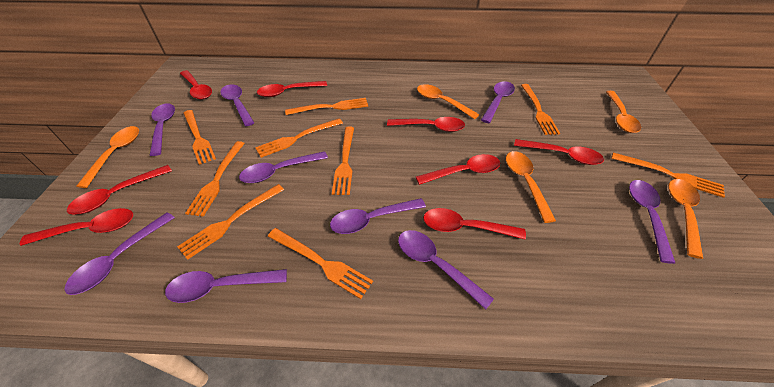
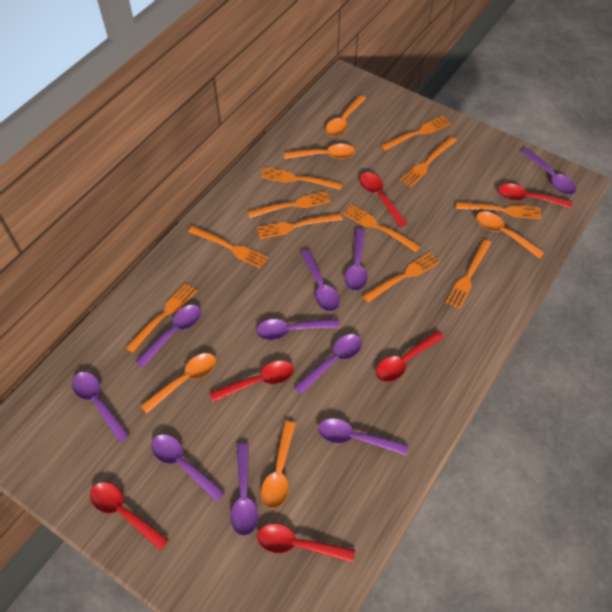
orange fork: [177,184,284,260] [183,110,216,165] [185,141,245,217] [255,118,343,158] [268,228,373,299] [285,98,368,115] [332,127,354,195] [521,84,560,135] [611,152,725,198] = 9 -> [125,283,198,353] [188,226,268,269] [247,191,331,218] [257,213,342,239] [261,167,343,190] [343,204,421,252] [363,252,440,302] [381,116,451,151] [400,136,457,187] [446,239,491,309] [456,202,541,219] = 11
purple spoon: [65,212,175,295] [149,103,175,156] [165,269,287,303] [220,84,254,126] [239,151,328,183] [330,198,426,234] [398,230,494,310] [481,81,515,123] [629,180,675,264] = 9 -> [72,372,129,442] [136,305,201,368] [151,434,225,502] [230,443,258,536] [256,318,339,340] [294,334,362,395] [301,250,340,312] [318,418,408,455] [345,229,368,291] [521,148,576,195] = 10
red spoon: [20,208,133,246] [67,165,172,215] [180,70,212,100] [257,81,327,97] [387,117,465,132] [416,154,500,185] [423,208,526,240] [514,139,604,165] = 8 -> [90,482,169,550] [210,361,294,402] [257,524,355,563] [360,172,407,227] [375,330,444,382] [498,184,572,208] = 6

